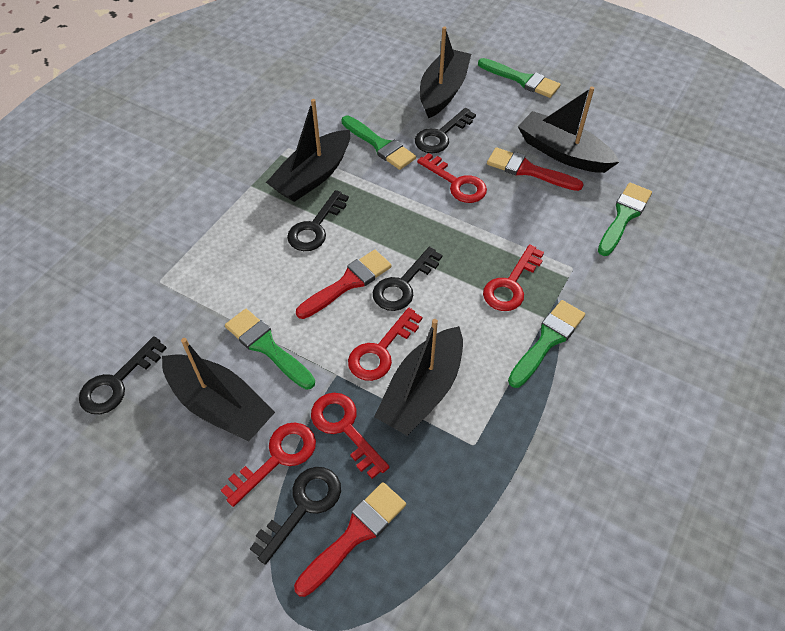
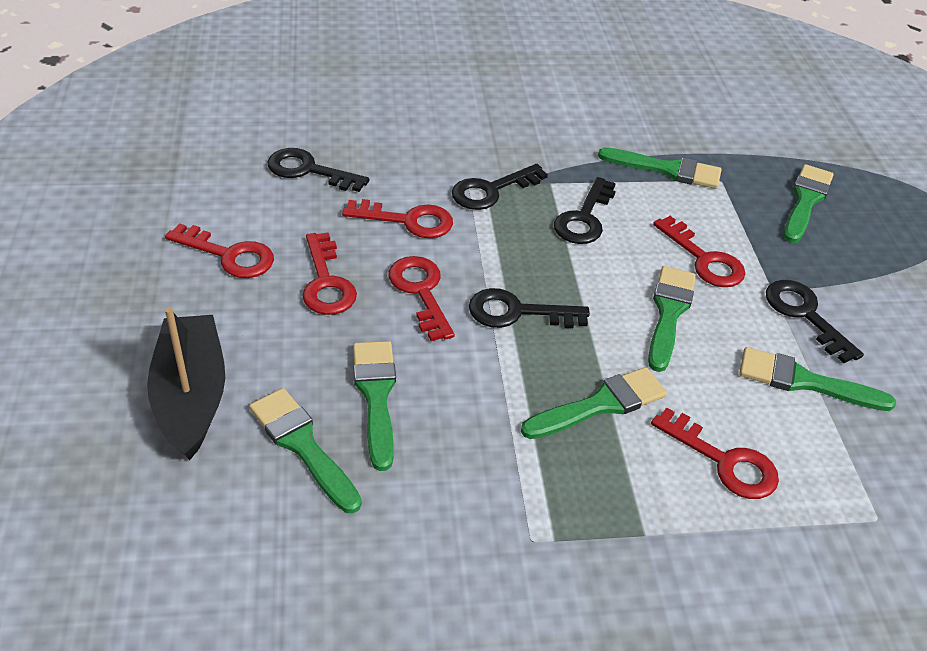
black boat: [162,338,275,442] [266,99,350,202] [374,319,463,436] [420,26,471,118] [518,87,619,173] = 5 -> [147,307,225,460] = 1
green brush: [225,309,315,390] [341,116,416,170] [478,58,561,98] [508,300,585,388] [598,183,652,256] = 5 -> [249,388,362,513] [353,341,396,471] [521,367,667,439] [598,147,721,189] [648,266,696,372] [739,347,896,411] [784,164,834,243] = 7
red brush: [294,482,406,597] [296,250,392,319] [487,147,584,191] = 3 -> none = 0
red key: [221,422,316,507] [311,393,389,479] [348,307,422,381] [417,153,487,203] [483,244,544,311] = 5 -> [165,223,274,278] [302,233,357,315] [342,199,453,238] [389,256,455,341] [651,408,779,499] [653,216,745,287] = 6

